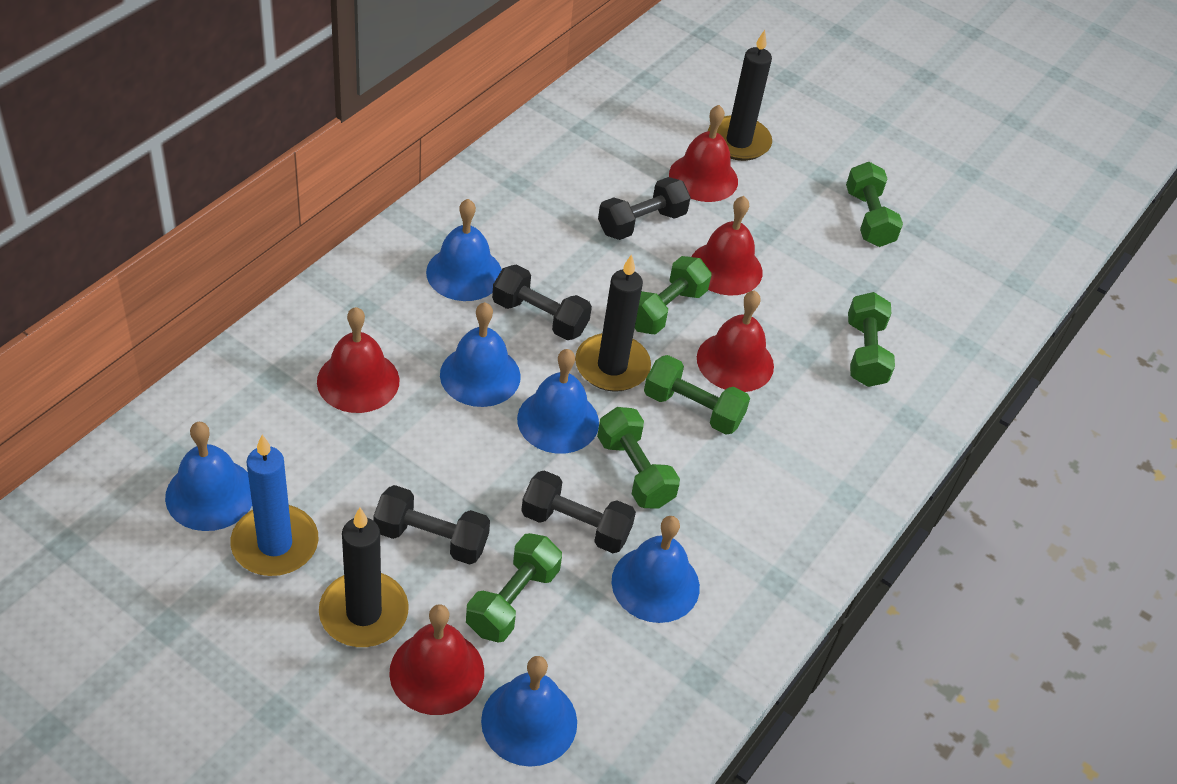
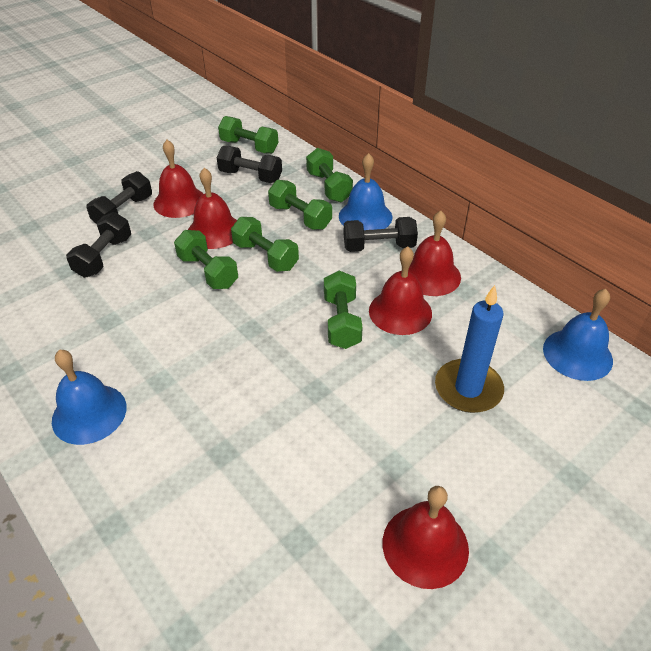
black candle: [319,508,409,647] [575,254,651,392] [708,30,772,161] = 3 -> none = 0
blue bell: [165,422,252,531] [426,199,502,301] [440,302,521,407] [481,656,577,767] [517,349,599,454] [612,516,700,623] = 6 -> [52,350,127,445] [339,153,392,230] [543,289,613,381] = 3

